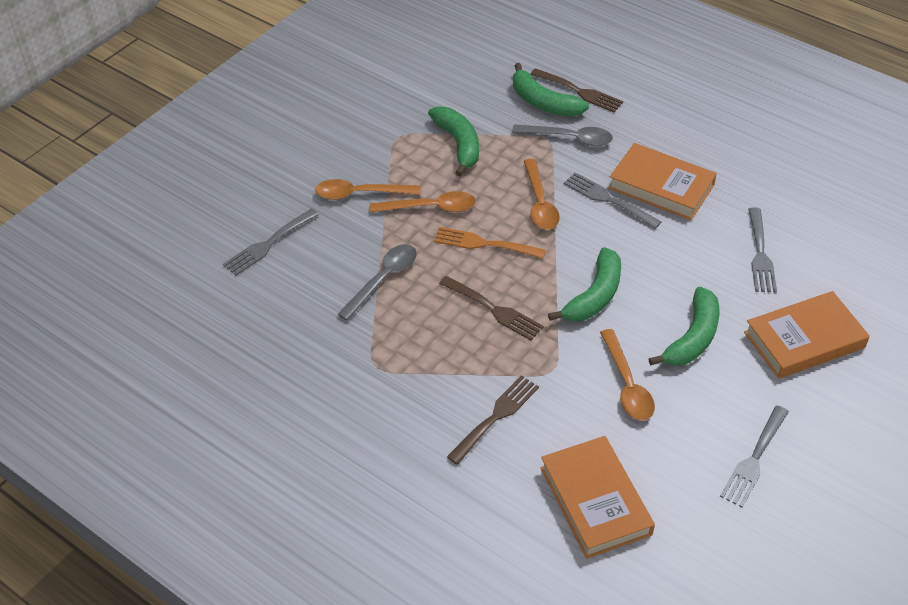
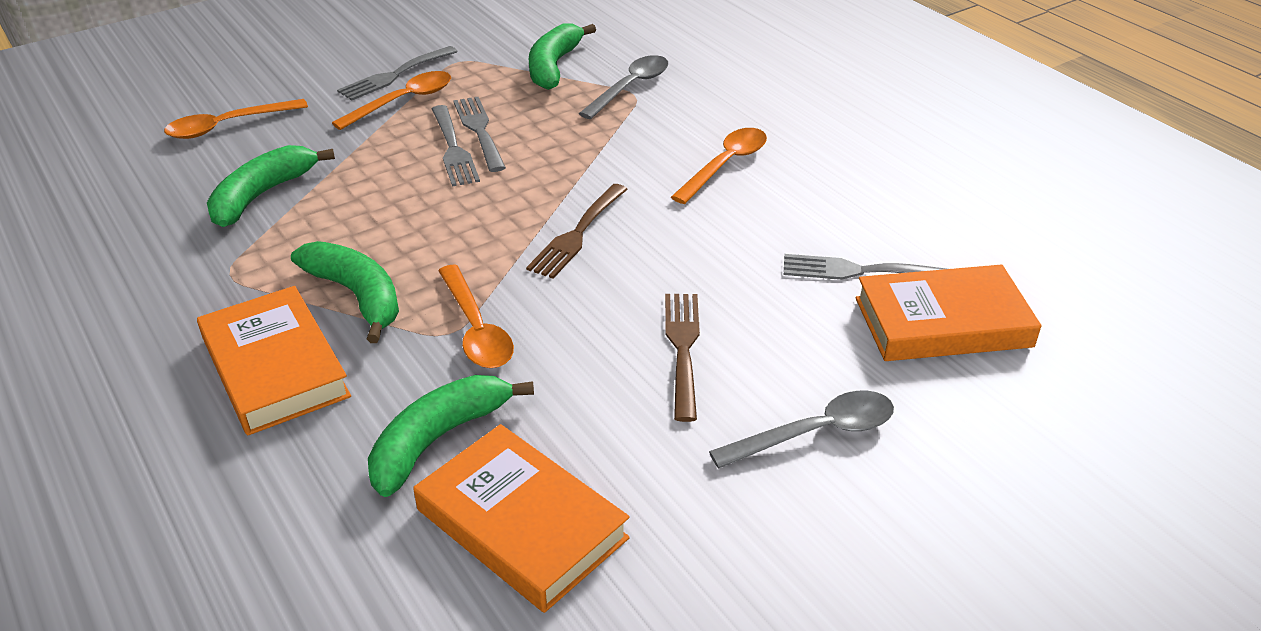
brown fork: [439,276,544,340] [447,375,539,465] [530,68,623,113] = 3 -> [526,184,628,279] [665,294,700,422] = 2
orange fork: [434,227,546,259] = 1 -> none = 0

